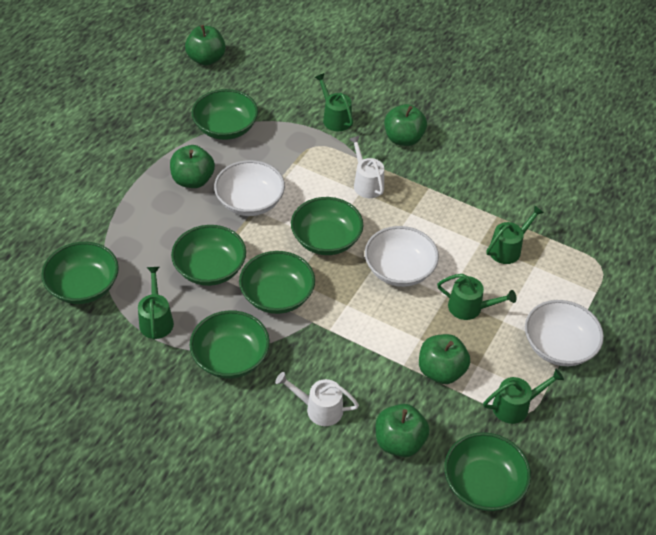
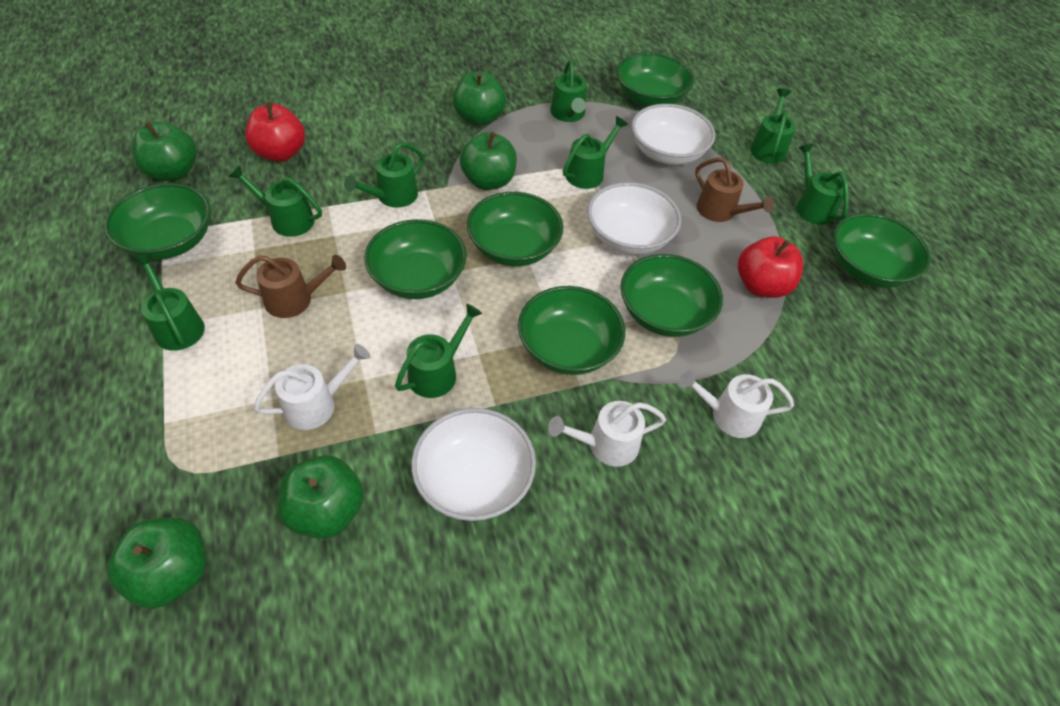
brown watering can: none = 0 -> [235,255,346,318] [695,157,774,222] = 2
green watering can: [138,267,174,340] [315,73,353,131] [437,274,516,320] [483,369,564,424] [486,205,544,264] = 5 -> [133,253,205,351] [229,165,322,237] [344,142,424,208] [395,304,482,398] [550,60,587,122] [563,116,628,189] [750,88,796,163] [796,143,849,225] = 8
red apple: none = 0 -> [245,102,305,162] [738,236,803,298] = 2
white watering can: [275,372,359,426] [349,136,384,198] = 2 -> [253,344,370,430] [548,401,666,467] [679,370,794,438] = 3

